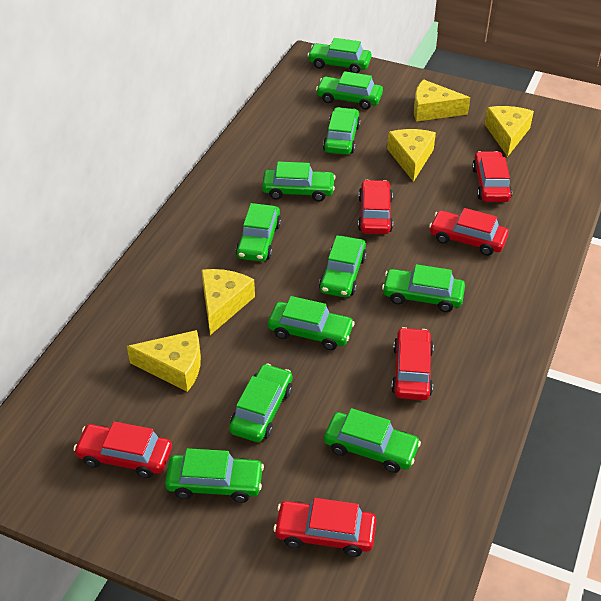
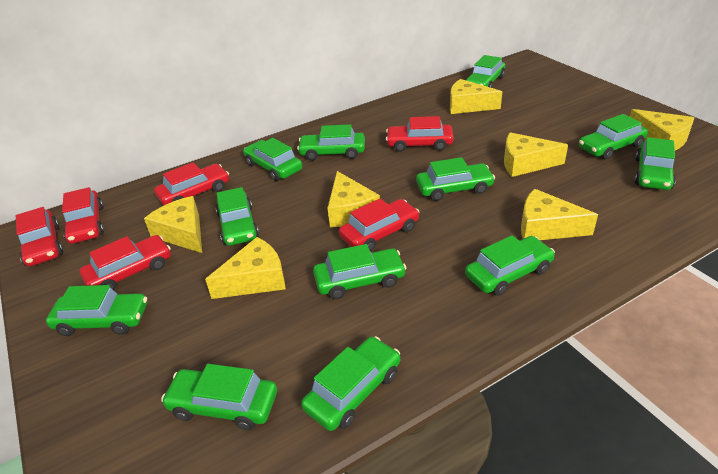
green car: [165,448,264,503] [229,364,292,442] [236,203,281,262] [262,161,336,202] [268,296,355,350] [307,38,371,73] [316,71,383,110] [319,235,367,298] [323,107,361,155] [324,408,421,473] [382,264,465,312] = 11 -> [46,285,147,336] [161,364,277,430] [216,187,259,246] [243,138,302,181] [297,124,365,161] [301,336,400,431] [313,244,406,299] [416,157,495,201] [465,235,555,296] [466,55,505,88] [579,114,648,160] [634,137,676,190] = 12
yellow cheese: [127,330,201,392] [201,269,255,335] [387,129,436,182] [414,79,470,122] [485,106,534,157] = 5 -> [144,196,202,253] [205,237,286,299] [328,171,380,227] [450,79,502,114] [504,132,568,177] [521,189,598,240] [630,109,694,150] = 7

